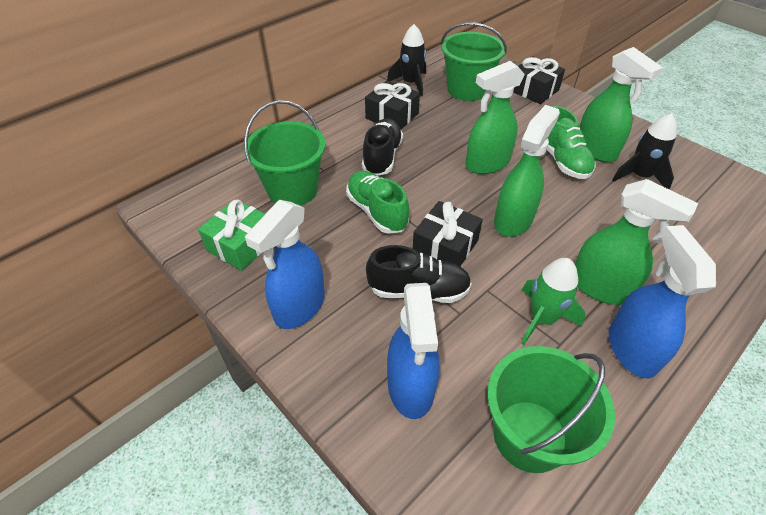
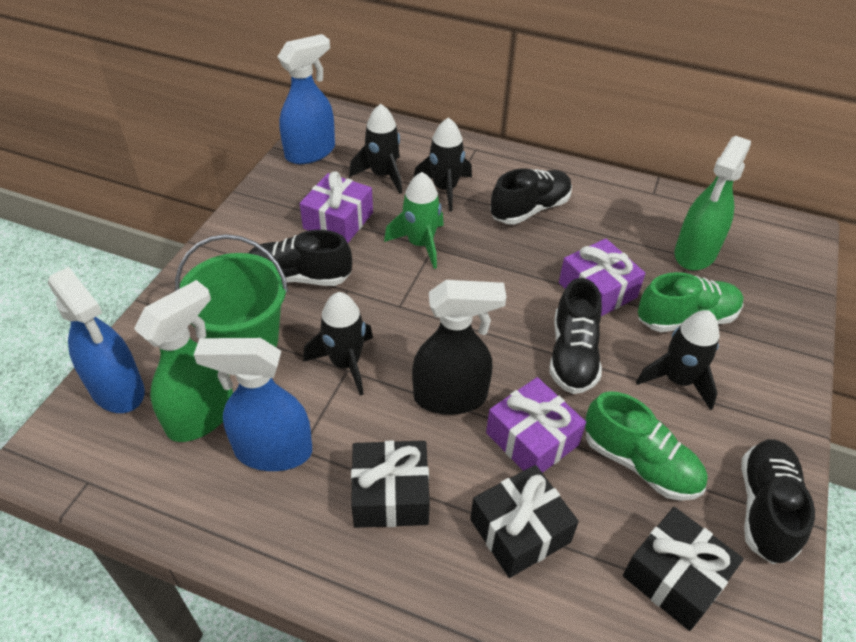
black rocket: [387,24,426,96] [612,113,677,190] = 2 -> [303,292,373,396] [349,104,402,194] [414,117,472,212] [636,310,720,411] = 4
black shoe: [362,118,403,176] [366,245,472,303] = 2 -> [248,230,352,286] [490,169,572,224] [549,278,602,394] [741,439,815,564] = 4
black spray bottle: none = 0 -> [412,280,506,415] = 1
green bucket: [244,100,326,206] [441,22,507,101] [487,346,615,473] = 3 -> [175,234,288,347] = 1
green gift: [198,199,265,271] = 1 -> none = 0
green spray bottle: [466,61,525,174] [494,105,560,237] [575,179,698,305] [579,47,663,162] = 4 -> [134,280,233,442] [674,136,751,271] = 2
purple gift: none = 0 -> [300,171,373,243] [486,377,586,473] [559,239,646,316] = 3

